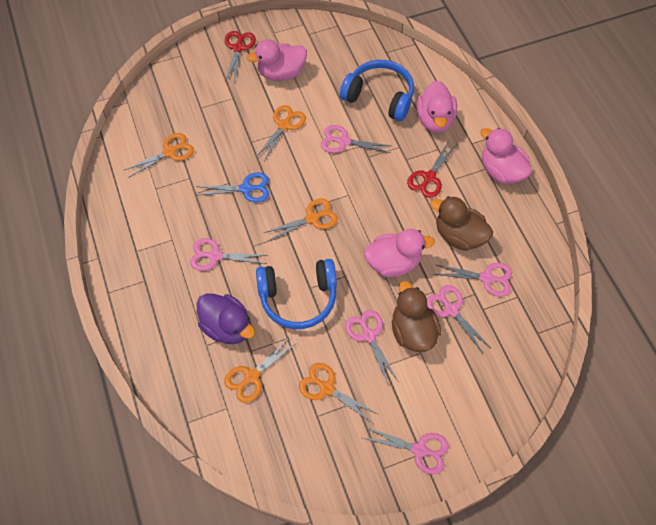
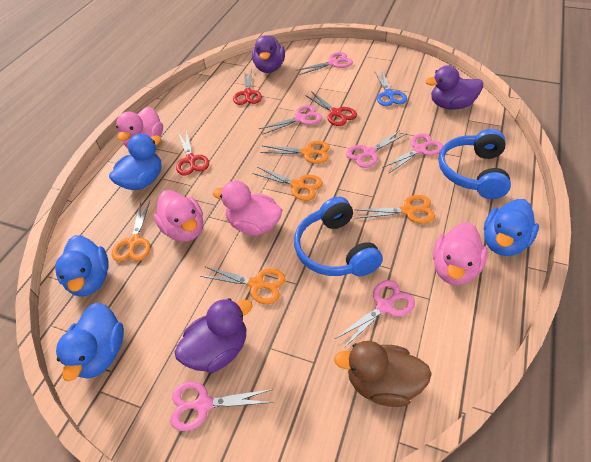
blue duck: none = 0 -> [55,235,109,297] [56,302,124,382] [109,134,162,190] [484,199,539,256] = 4
brown duck: [392,281,441,352] [430,196,493,251] = 2 -> [334,341,432,407] = 1
purple duck: [197,293,255,344] = 1 -> [175,298,253,373] [252,35,285,73] [425,65,483,110] = 3
red scissors: [225,31,256,82] [407,141,456,198] = 2 -> [176,130,209,175] [233,70,262,105] [305,91,357,126] = 3

